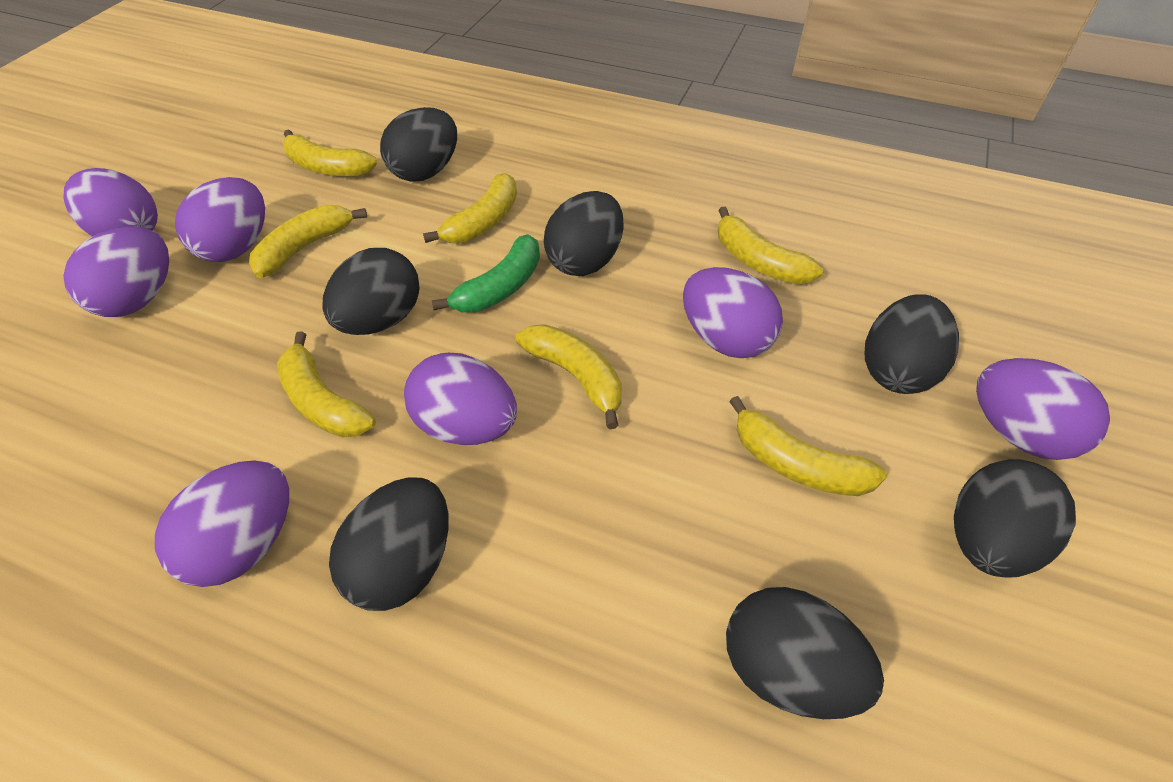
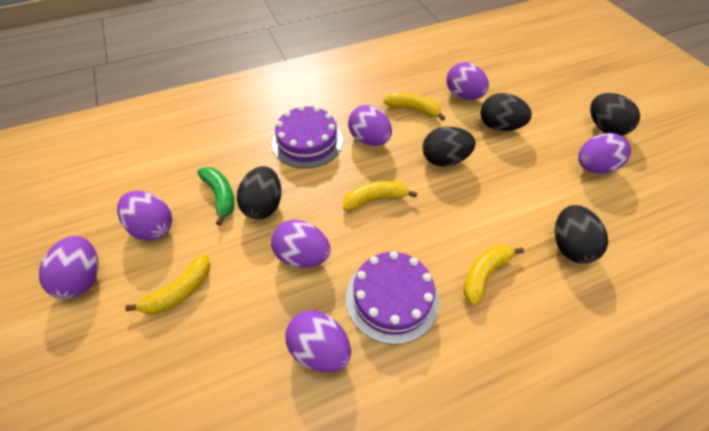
black egg: [322,248,420,335] [329,477,449,611] [380,107,457,182] [544,191,623,276] [726,587,884,719] [865,294,959,394] [954,459,1076,578] = 7 -> [237,166,281,219] [423,127,476,167] [480,93,532,131] [554,205,608,264] [590,93,640,136] = 5
purple cake: none = 0 -> [272,105,343,169] [346,251,439,344] = 2
yellow banana: [249,204,367,278] [277,331,376,437] [283,129,377,177] [423,173,517,243] [515,324,622,429] [718,207,824,284] [729,396,887,496] = 7 -> [125,254,210,315] [343,181,417,211] [384,93,445,121] [463,245,524,305] = 4

